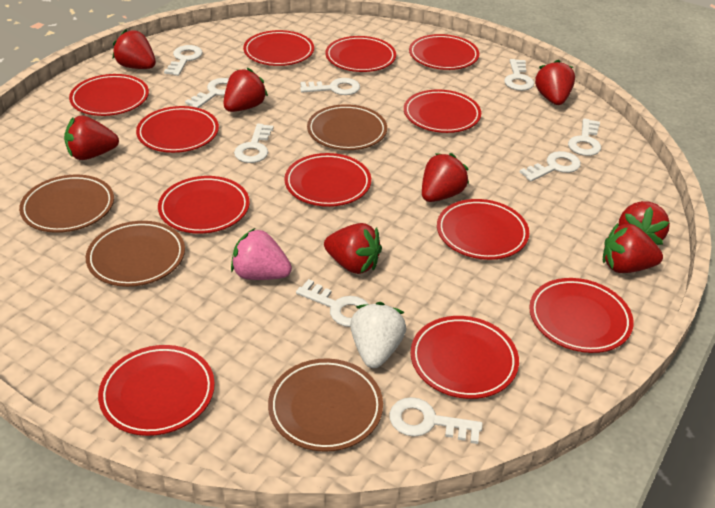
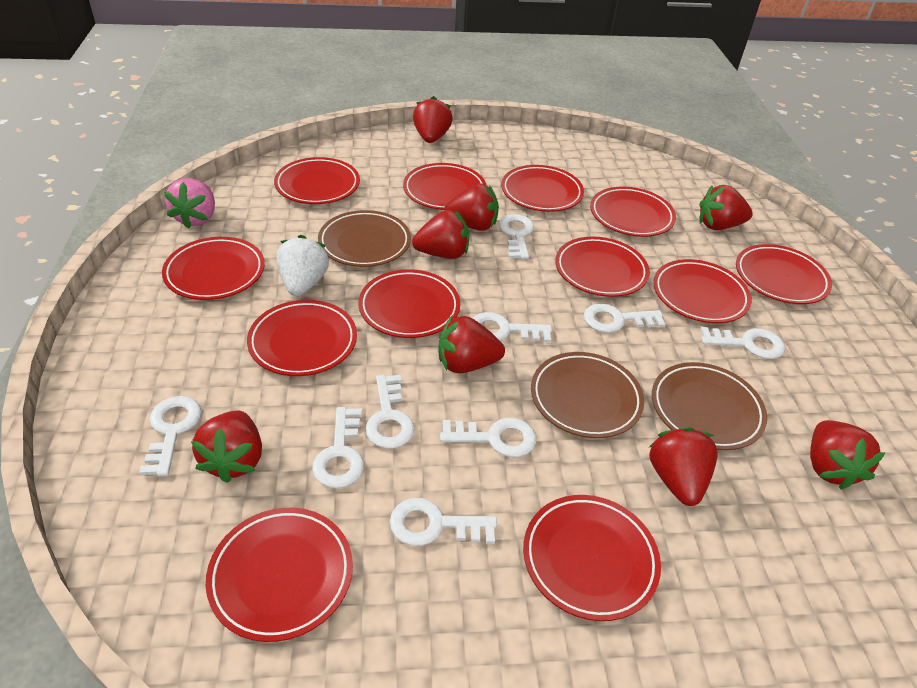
brown plate: [19,175,114,233] [86,221,185,287] [268,359,383,452] [307,104,387,150] = 4 -> [318,210,411,267] [531,352,644,438] [652,362,767,450] = 3

